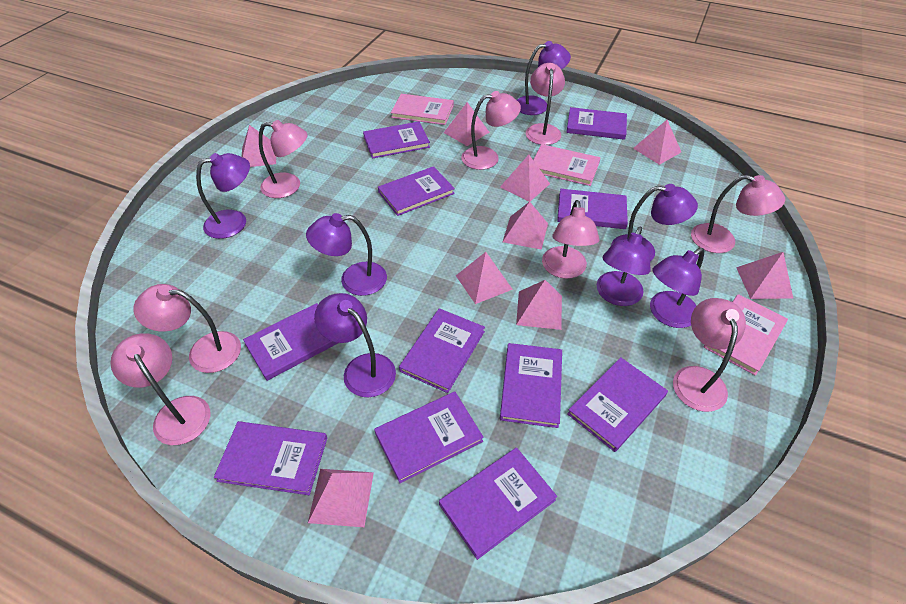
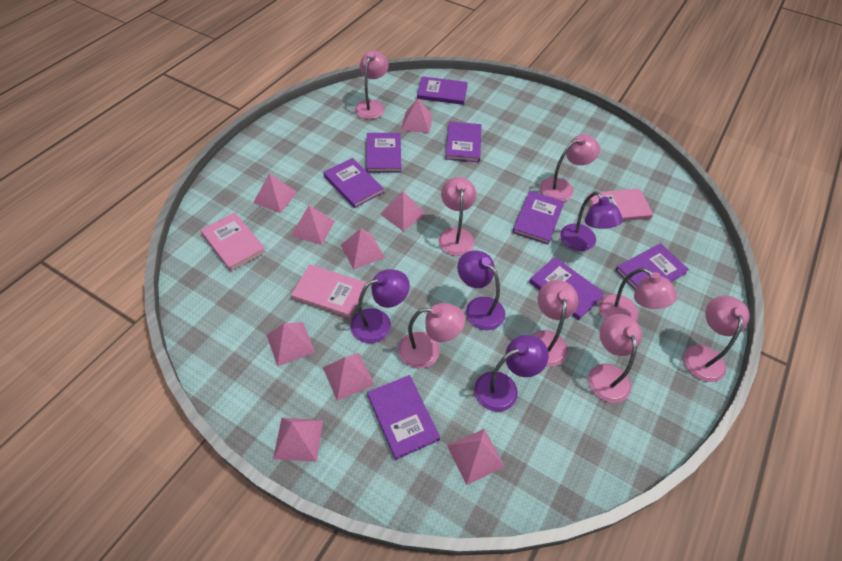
purple book: [214,421,327,495] [243,303,338,381] [363,122,430,159] [374,391,484,483] [378,166,455,216] [399,308,485,393] [439,448,557,560] [500,343,562,428] [557,189,628,229] [566,107,627,140] [567,357,668,452] = 11 -> [323,158,384,208] [366,133,401,173] [367,375,440,460] [417,76,468,105] [446,122,482,162] [512,191,564,245] [529,257,605,320] [615,243,689,291] = 8
purple lamp: [196,153,250,239] [306,213,387,296] [314,293,396,397] [517,41,571,115] [597,227,650,306] [611,184,698,261] [650,248,704,328] = 7 -> [350,269,410,343] [457,250,505,330] [474,335,549,412] [560,191,623,251] = 4

